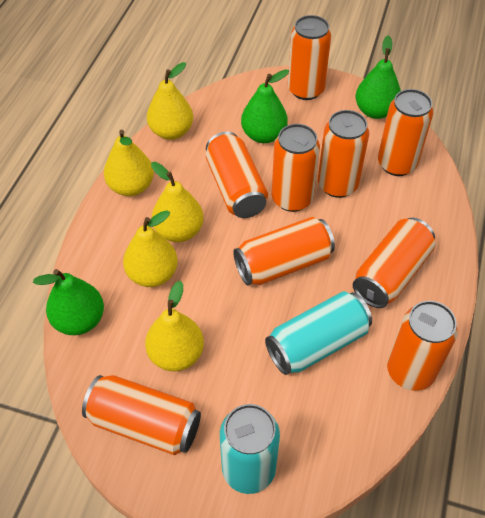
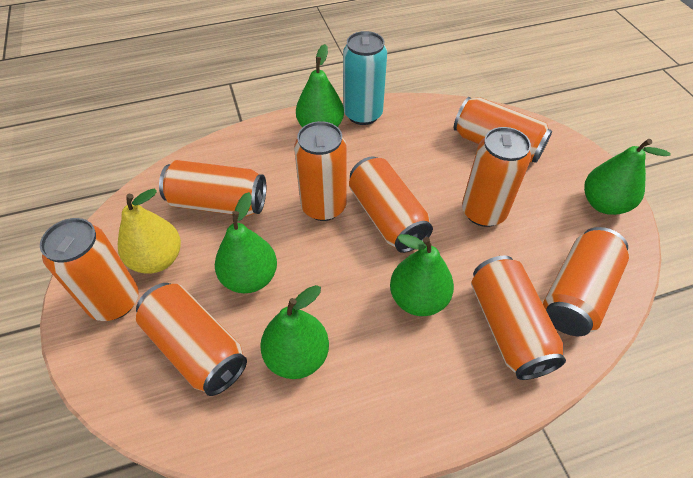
green pear: [33,269,104,335] [241,69,289,143] [355,35,401,119] = 3 -> [215,192,277,293] [260,285,329,379] [296,44,344,127] [390,234,454,316] [584,139,670,215] = 5
turquoise can: [220,404,280,494] [265,291,372,375] = 2 -> [343,31,387,125] = 1
yellow pear: [104,130,154,196] [123,210,178,287] [145,281,204,371] [147,62,193,140] [151,162,204,242] = 5 -> [118,189,181,274] = 1

